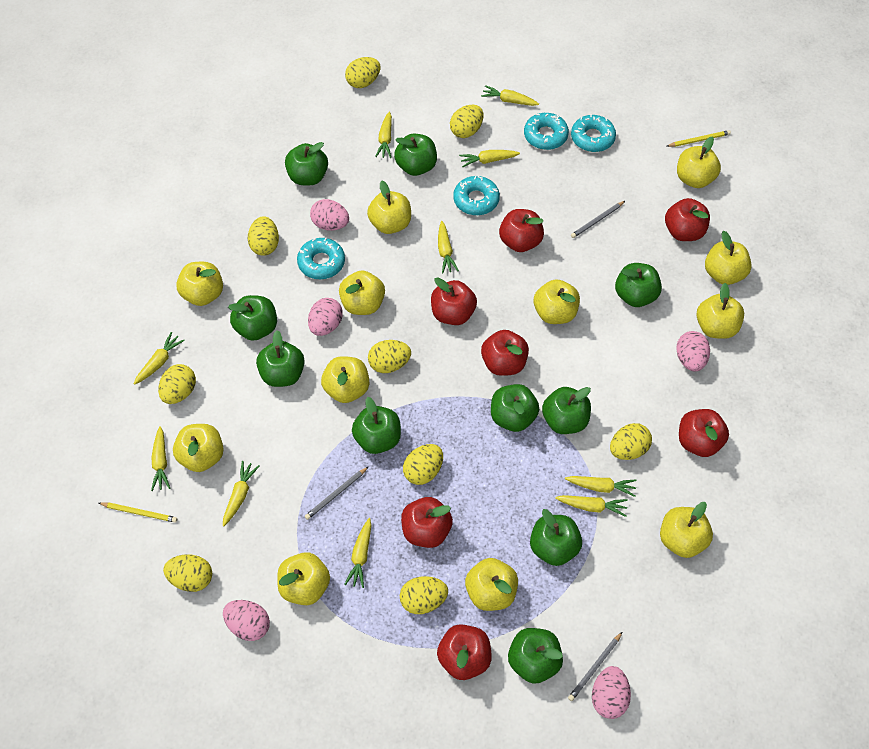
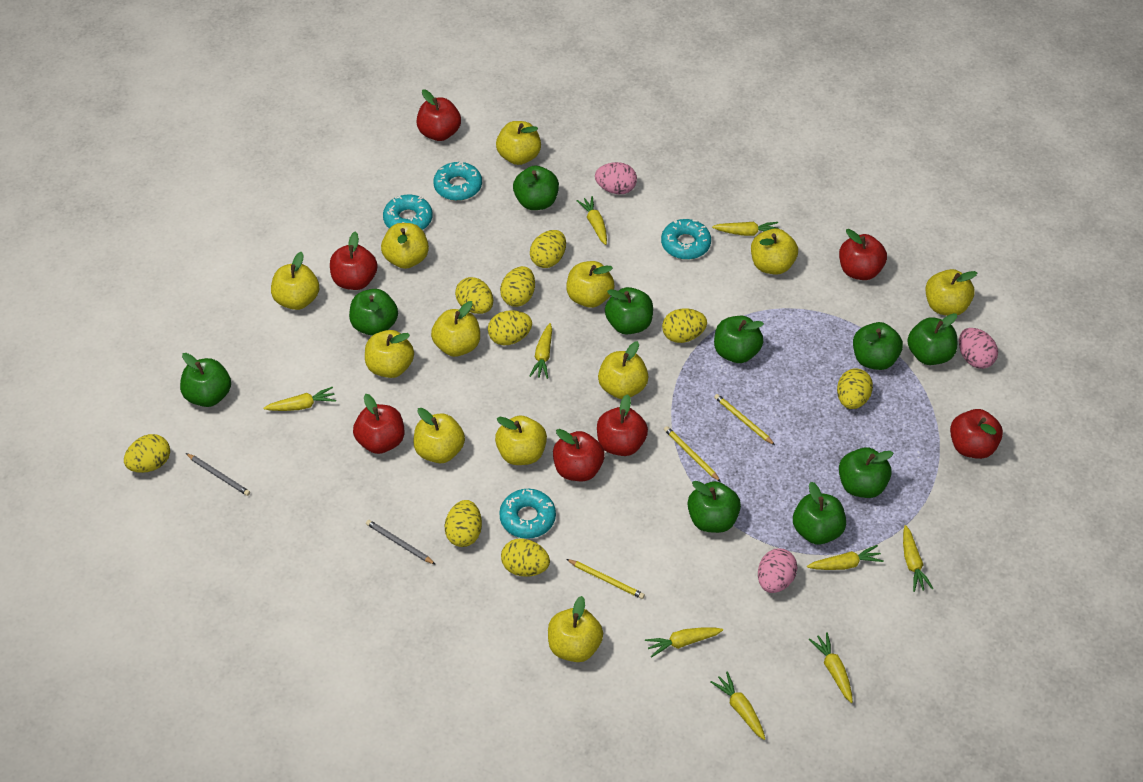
grey pencil: [305,466,369,520] [568,632,622,701] [571,201,625,238] = 3 -> [186,453,250,496] [366,520,436,565] = 2
pink egg: [223,600,270,641] [308,298,343,336] [310,199,349,231] [592,666,631,719] [676,331,710,371] = 5 -> [595,162,637,194] [758,548,798,593] [959,328,998,369] = 3
yellow carrot: [134,332,185,385] [151,426,170,491] [223,461,259,526] [344,518,371,588] [375,112,392,158] [438,221,459,273] [459,150,520,167] [481,85,539,106] [555,495,628,517] [565,476,637,497] = 10 -> [264,387,336,411] [530,323,552,379] [576,196,607,245] [645,628,723,658] [710,671,765,740] [712,222,778,236] [807,545,884,570] [809,632,853,703] [903,525,933,592] = 9
yellow pencil: [99,502,177,523] [667,130,731,147] = 2 -> [566,559,645,599] [664,426,721,482] [714,394,775,445] = 3

